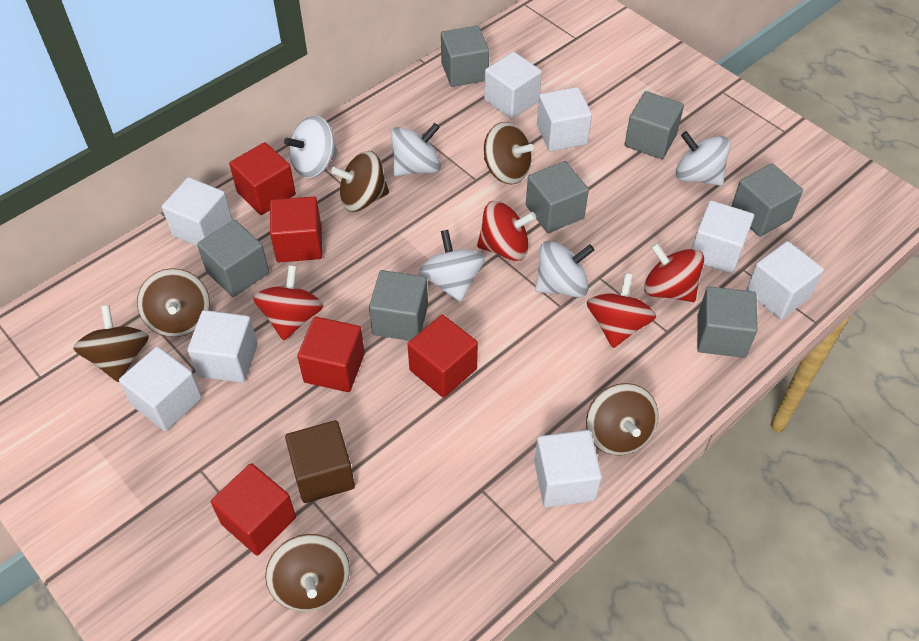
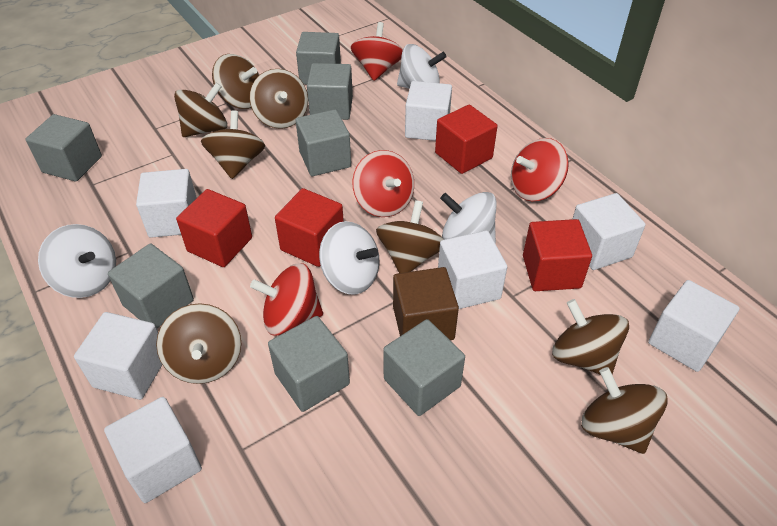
brown spinning top: [73,305,149,382] [137,268,210,337] [265,534,350,611] [331,151,389,212] [484,122,534,185] [586,383,658,455] = 6 -> [156,303,241,384] [174,83,227,137] [201,110,265,179] [212,54,259,109] [249,69,308,129] [376,200,444,273] [552,299,629,375] [581,367,668,454] = 8
red cube: [211,463,296,555] [229,142,296,215] [270,196,322,262] [297,317,365,392] [407,315,478,398] = 5 -> [176,189,252,267] [275,188,344,267] [435,105,497,174] [523,219,592,291] = 4
white cube: [119,346,202,431] [162,177,232,246] [187,310,258,383] [484,52,542,119] [534,430,602,507] [537,87,592,152] [692,201,754,274] [746,241,824,320] = 8 -> [74,312,162,400] [104,397,202,503] [136,169,197,238] [405,81,452,141] [438,230,507,309] [573,193,646,270] [648,280,739,372] = 7
white spinning top: [284,116,338,178] [391,123,441,176] [419,230,485,302] [535,241,594,297] [676,131,731,186] = 5 -> [38,224,116,298] [319,221,380,295] [397,44,447,89] [440,192,496,243] = 4

